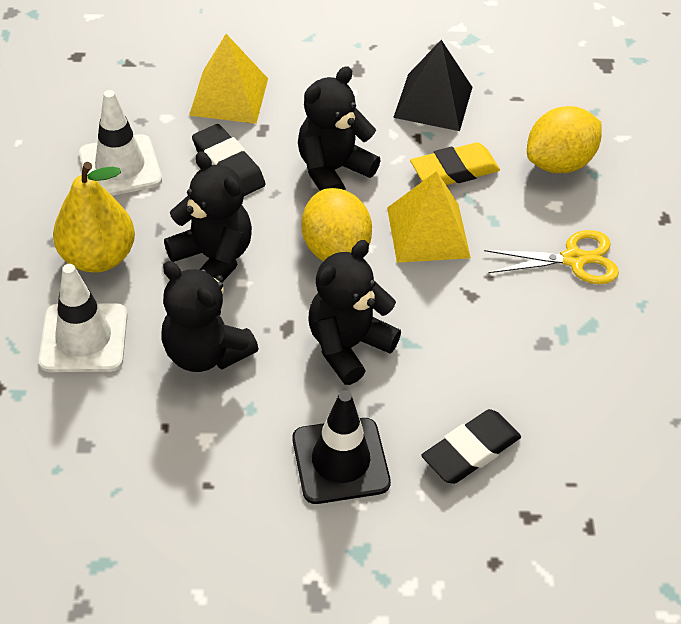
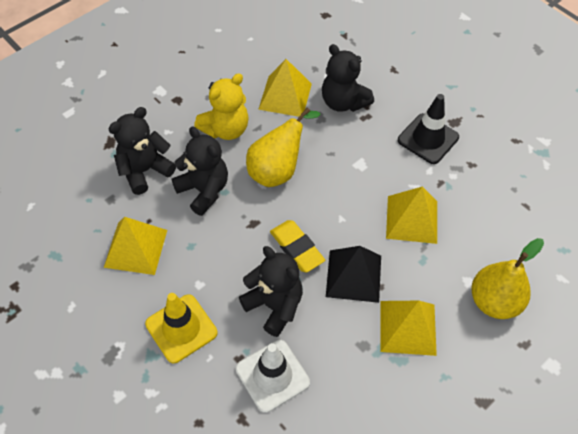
black eraser: [192,124,265,196] [422,409,521,484] = 2 -> none = 0
white traffic cone: [39,264,127,372] [79,90,162,196] = 2 -> [236,340,310,413] = 1
yellow lemon: [302,188,372,261] [527,106,602,173] = 2 -> none = 0
yellow pear: [53,162,135,273] = 1 -> [246,108,320,187] [471,238,544,319] = 2
yellow pyramid: [189,34,268,124] [387,171,471,263] = 2 -> [104,217,167,275] [258,59,312,117] [381,301,437,356] [386,187,437,244] = 4
yellow scissors: [484,230,619,284] = 1 -> none = 0
yellow teddy bear: none = 0 -> [194,73,249,140] = 1
yellow traffic cone: none = 0 -> [145,293,218,363] = 1

